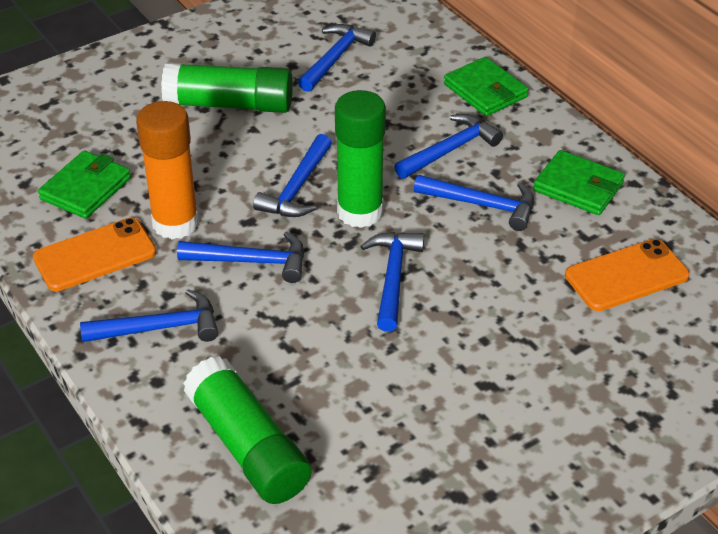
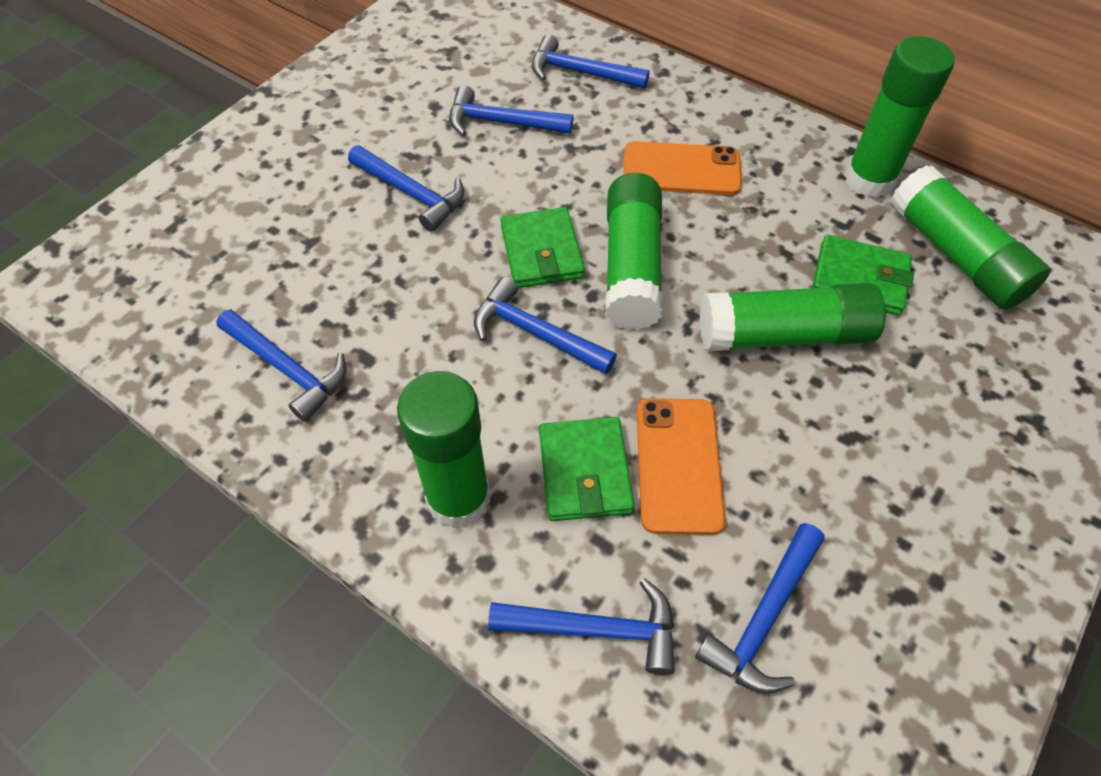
green glue stick: [161,62,293,113] [183,356,312,504] [335,90,386,228] = 3 -> [397,371,490,528] [605,173,663,330] [700,283,886,351] [845,36,955,198] [890,165,1051,310] = 5
orange glue stick: [136,101,199,239] = 1 -> none = 0

